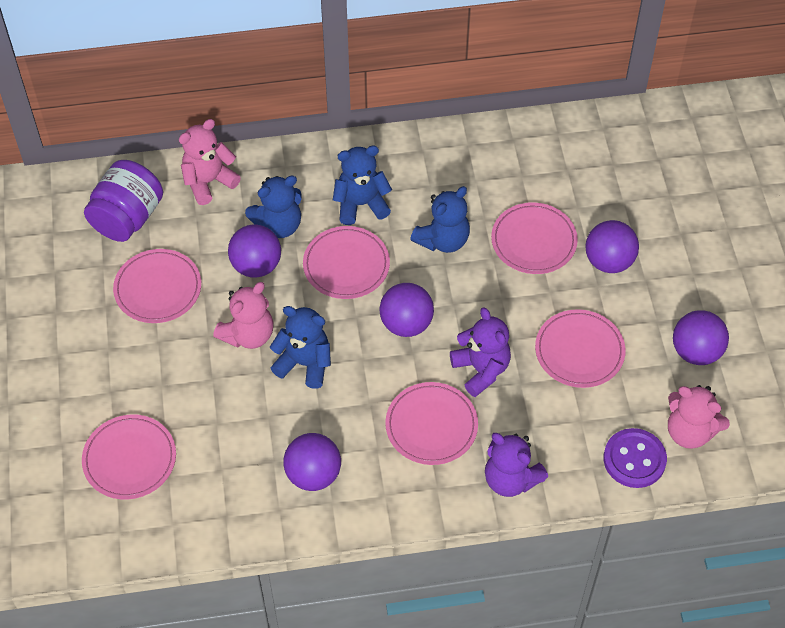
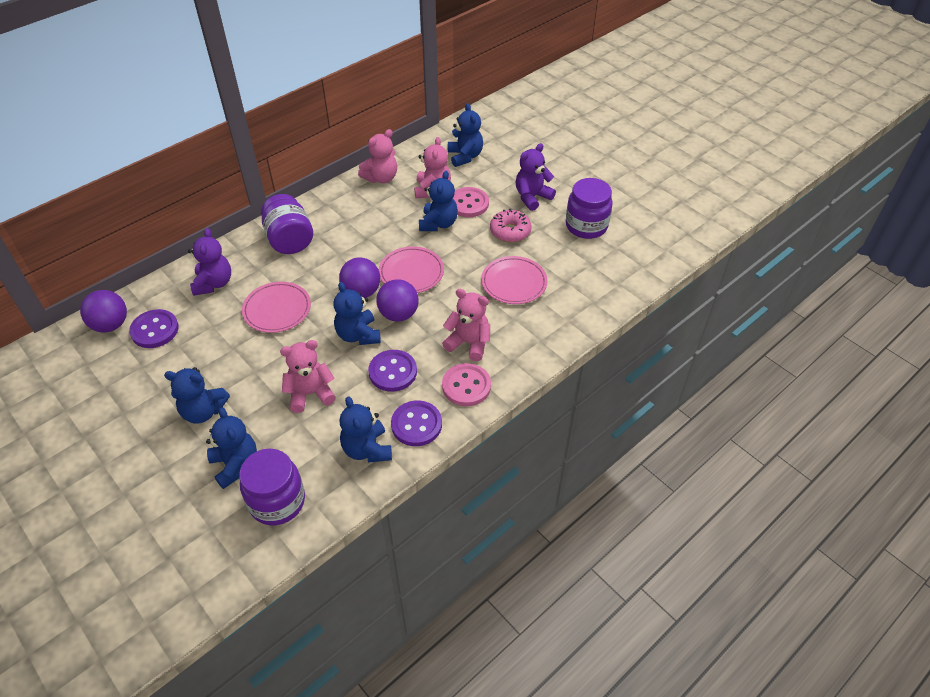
blue teddy bear: [245,175,301,238] [270,306,331,389] [333,146,392,225] [410,186,470,253] = 4 -> [164,367,230,424] [206,407,257,489] [333,282,381,345] [339,396,392,463] [419,171,458,231] [448,103,483,167] = 6
pink button: none = 0 -> [442,363,491,406] [453,187,489,217] = 2
pink donut: none = 0 -> [490,209,532,242] = 1
pink plate: [82,415,176,500] [113,249,201,323] [303,226,390,299] [385,382,478,465] [491,202,578,274] [535,309,625,388] = 6 -> [242,282,311,333] [379,246,444,293] [481,256,548,304] = 3
pink teddy bear: [179,119,241,205] [213,282,273,349] [668,385,730,449] = 3 -> [280,340,336,413] [358,129,397,183] [414,137,451,198] [442,289,490,361] = 4
purple ball: [228,224,281,277] [283,433,341,491] [379,283,434,337] [586,220,639,273] [673,310,729,365] = 5 -> [80,290,127,332] [339,257,380,298] [376,279,419,322] = 3
purple button: [604,428,667,488] = 1 -> [129,309,179,348] [368,350,417,392] [391,400,442,446] = 3
purple jar: [84,160,163,242] = 1 -> [239,449,305,525] [261,194,313,254] [566,178,613,239] = 3

